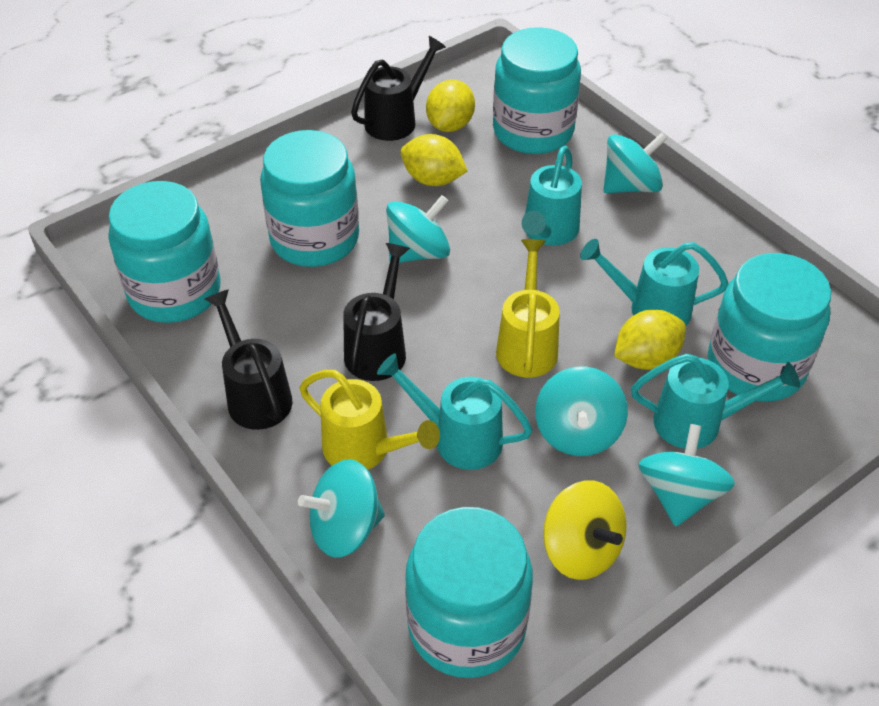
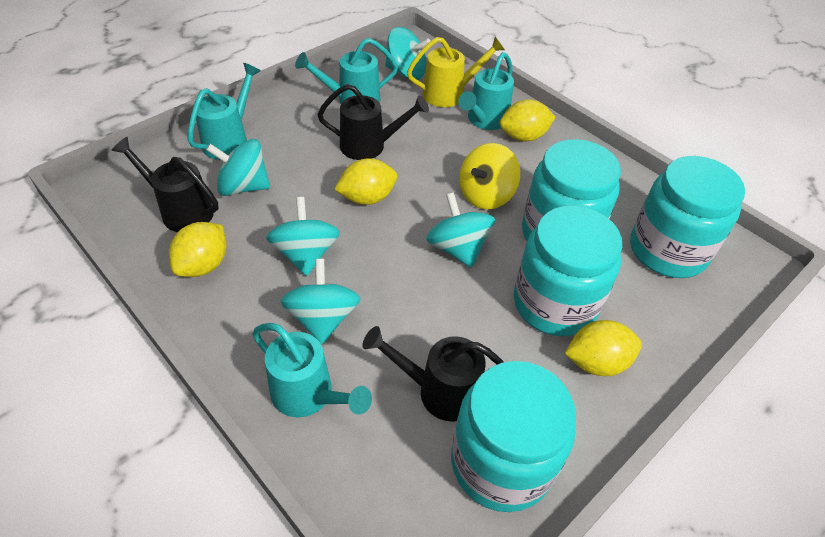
turquoise jar: [108,181,221,323] [260,130,359,267] [405,507,533,678] [493,27,581,154] [708,253,831,402] = 5 -> [451,361,576,512] [514,206,622,336] [522,139,621,241] [630,156,745,278] = 4
yellow lemon: [400,134,467,186] [426,79,475,132] [614,309,686,370] = 3 -> [169,222,226,277] [334,159,397,205] [499,99,556,141] [565,320,642,376] = 4
yellow watering can: [299,370,440,470] [496,239,560,378] = 2 -> [407,37,505,107] = 1

